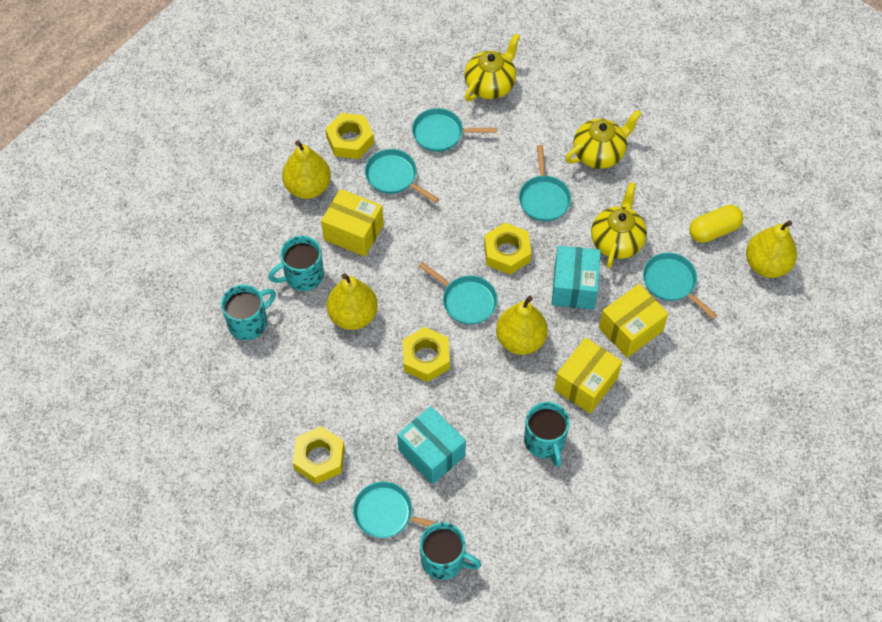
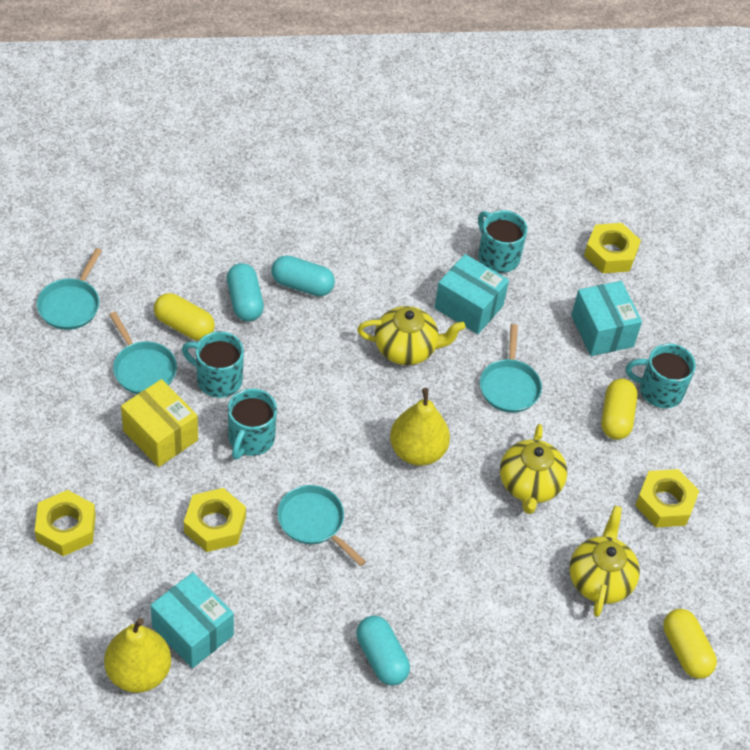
turquoise box: [397,406,466,484] [552,246,601,310] = 2 -> [151,572,234,668] [434,254,509,334] [571,281,642,356] = 3
turquoise capsule: none = 0 -> [227,263,264,321] [271,255,335,297] [356,616,410,686] = 3
turquoise pan: [353,481,437,538] [365,149,439,203] [412,108,497,152] [419,262,498,325] [519,145,571,221] [643,253,718,319] = 6 -> [37,248,102,330] [109,312,177,394] [277,485,366,566] [480,324,542,413] = 4
yellow box: [321,189,384,257] [554,337,622,414] [599,284,669,358] = 3 -> [121,379,198,467] = 1
yellow capsule: [689,205,743,243] = 1 -> [154,293,215,341] [601,379,637,440] [663,609,717,679] = 3
yellow pear: [282,140,331,199] [327,273,378,330] [496,296,548,355] [746,220,797,278] = 4 -> [104,618,171,693] [390,388,450,466] = 2

